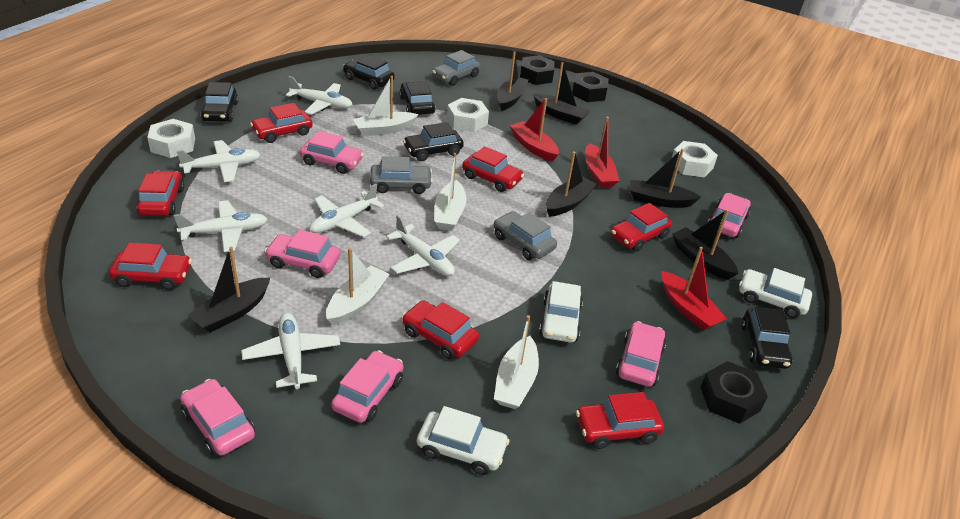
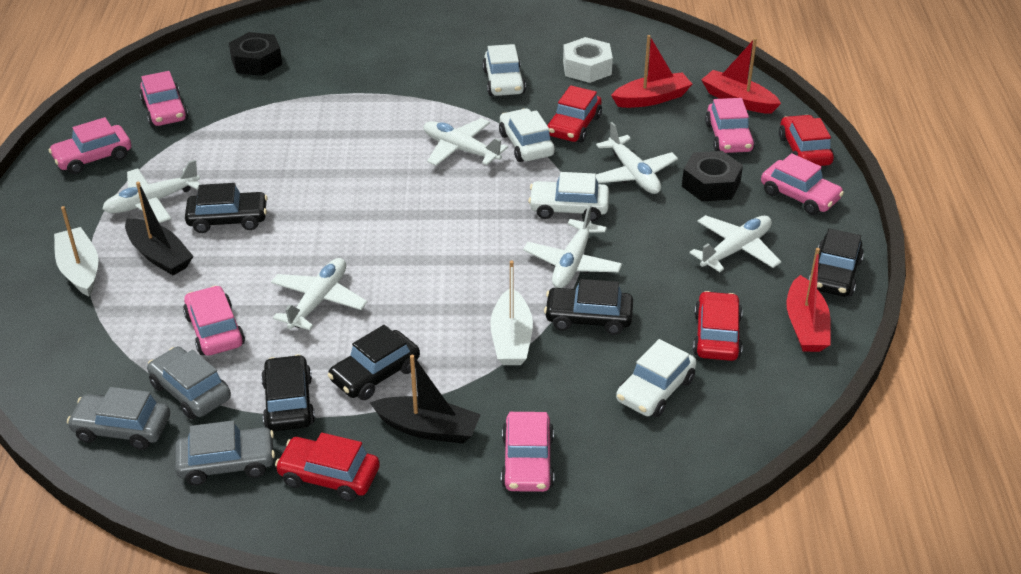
black boat: [188,247,270,332] [497,51,528,111] [533,62,590,125] [546,151,597,217] [630,149,701,208] [672,209,739,280] = 6 -> [125,182,194,275] [370,355,481,444] = 2
black nut: [520,55,555,85] [572,72,609,102] [700,361,768,424] = 3 -> [229,32,282,76] [682,151,743,202] = 2
red car: [109,242,192,290] [136,170,184,216] [250,103,313,143] [402,300,479,360] [462,146,524,192] [576,392,664,449] [611,203,672,252] = 7 -> [275,433,380,502] [547,85,602,143] [693,291,743,361] [779,115,834,166] = 4
white boat: [326,248,390,325] [353,76,418,136] [435,153,466,231] [494,315,539,409] = 4 -> [54,206,98,296] [490,260,533,365] = 2
white car: [417,406,510,475] [539,281,583,343] [739,268,812,318] = 3 -> [482,44,526,96] [499,108,555,162] [528,172,609,221] [616,339,697,417] = 4
white nut: [147,119,195,158] [447,98,489,132] [672,141,718,177] = 3 -> [563,37,613,83] = 1

